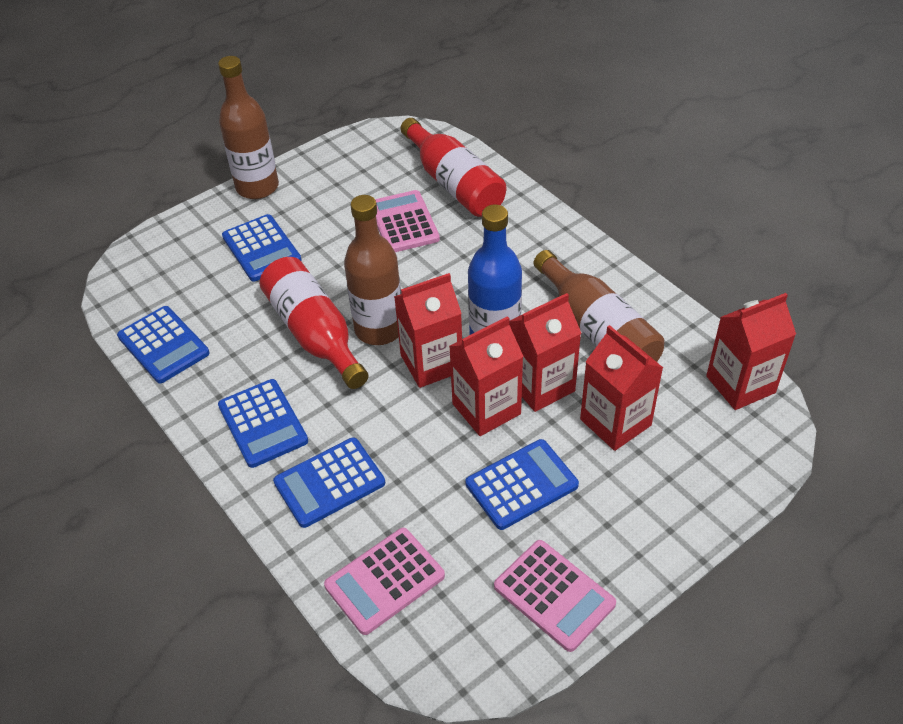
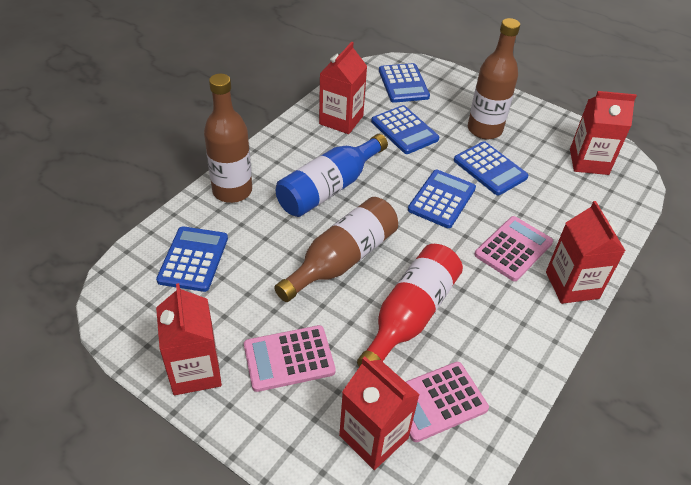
red bottle: [260,257,369,389] [401,118,506,217] = 2 -> [357,244,463,367] = 1

